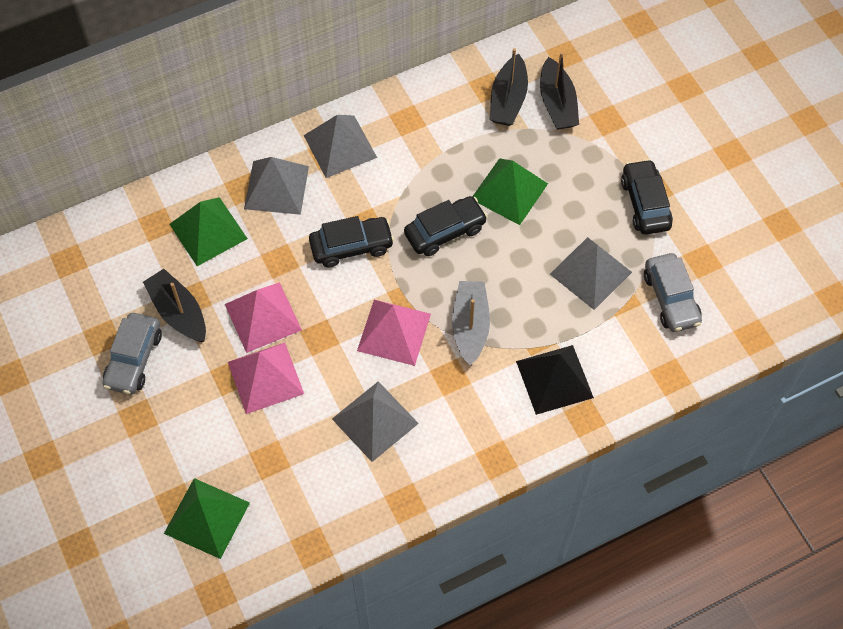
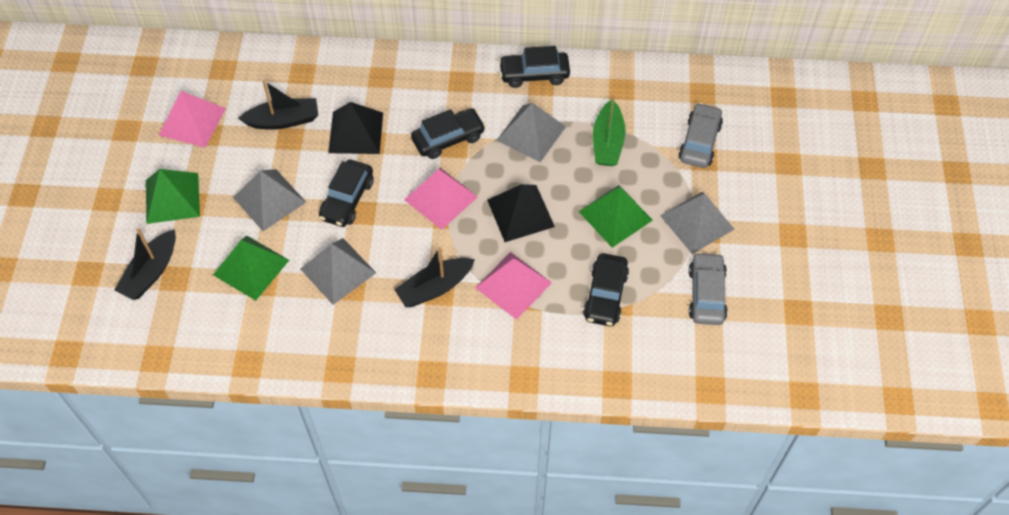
black car: [309,216,394,267] [404,196,488,256] [621,159,673,235] = 3 -> [319,160,373,227] [411,108,486,159] [499,46,570,88] [583,253,629,326] = 4
black pyramid: [516,345,594,415] = 1 -> [328,102,383,154] [487,184,555,242] = 2
green boat: none = 0 -> [593,94,625,166] = 1
grey boat: [452,281,490,365] = 1 -> none = 0

